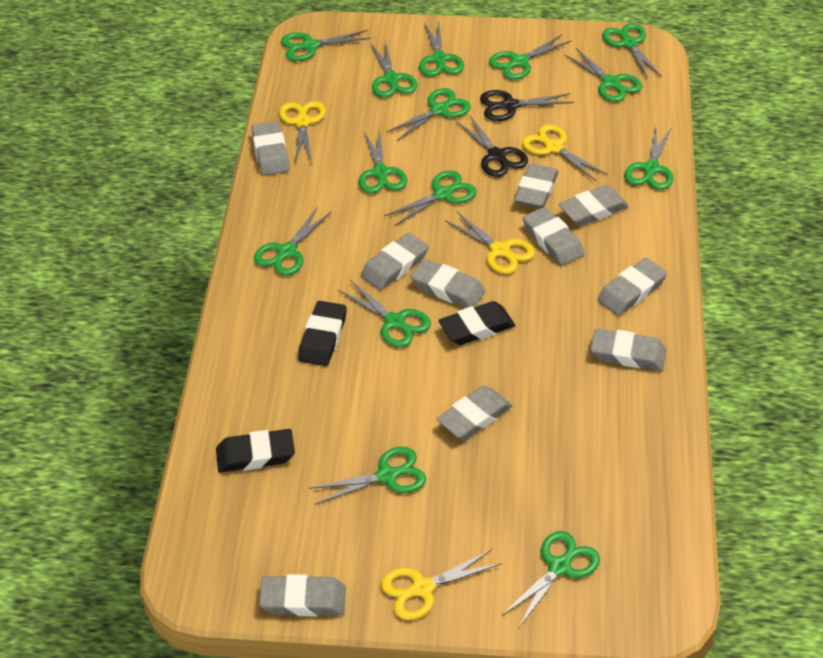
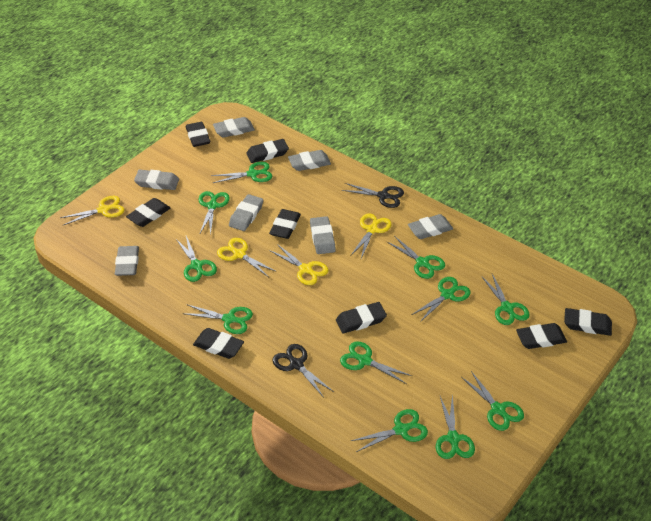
black eraser: [216,429,295,473] [298,301,347,366] [439,301,515,345] = 3 -> [126,198,170,227] [186,122,210,147] [193,328,244,359] [246,139,289,163] [269,209,301,239] [336,302,387,334] [516,323,567,349] [564,308,612,336] = 8
green scissors: [254,207,332,276] [281,30,371,61] [309,447,426,505] [338,280,431,347] [359,128,407,193] [370,41,417,98] [384,170,477,226] [386,88,471,141] [419,21,464,76] [489,34,571,80] [502,531,600,627] [564,48,642,102] [602,23,662,79] [624,126,673,190] = 14 -> [175,236,217,282] [182,304,253,334] [199,191,230,236] [211,162,272,183] [340,341,412,384] [351,409,428,452] [386,237,445,279] [411,277,471,322] [436,394,475,459] [461,371,524,431] [481,274,530,325] = 11
grey eraser: [251,121,290,175] [259,574,346,616] [361,233,429,290] [411,259,485,308] [437,386,512,440] [514,163,558,208] [522,207,584,265] [559,185,629,226] [591,328,667,370] [597,258,667,315] = 10 -> [115,246,139,276] [134,170,179,190] [213,117,255,138] [229,194,263,231] [288,150,331,171] [310,216,336,254] [408,214,453,239] = 7

